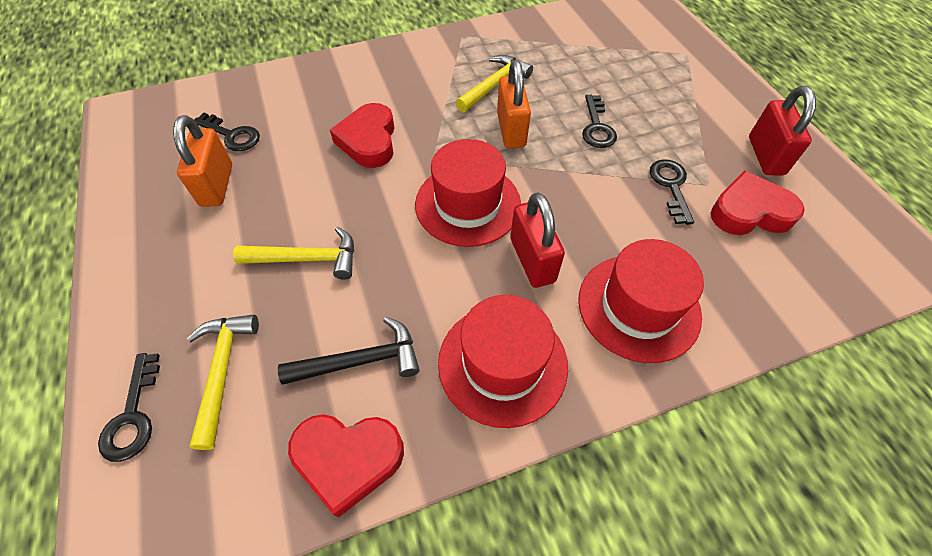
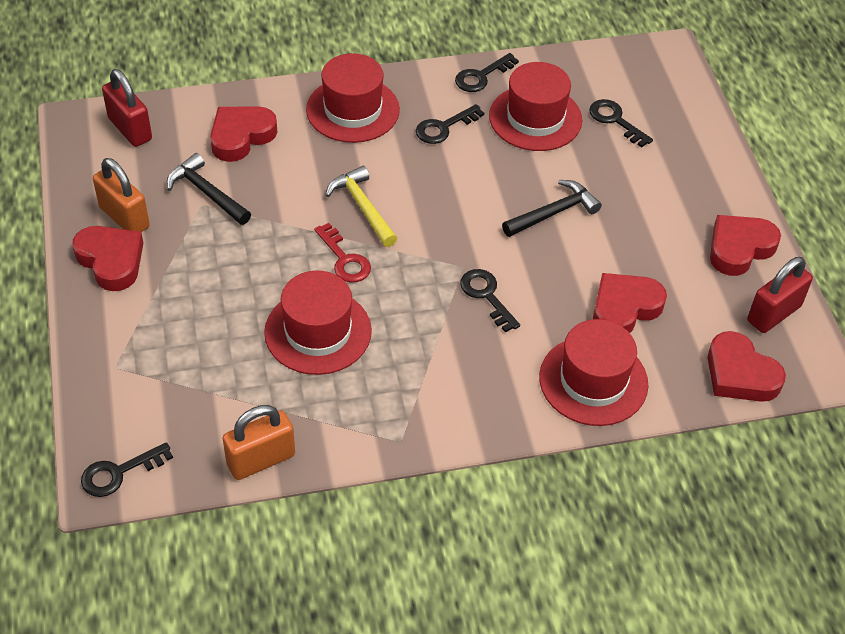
black hammer: [278,317,420,385] = 1 -> [167,153,251,225] [502,180,602,237] = 2
black key: [98,353,160,462] [194,113,260,151] [582,95,617,148] [650,159,694,225] = 4 -> [81,442,173,497] [416,104,484,144] [455,53,519,92] [460,269,520,333] [589,99,653,148] = 5
red hat: [415,139,521,247] [438,295,568,428] [578,239,704,363] = 3 -> [264,271,372,375] [306,53,400,143] [489,62,582,151] [539,319,648,426] = 4
red heart: [288,414,404,518] [330,103,394,168] [711,171,805,235] = 3 -> [72,226,143,291] [210,106,277,162] [593,273,667,333] [708,331,786,402] [710,215,781,276] = 5
red key: none = 0 -> [314,223,371,283] = 1
yellow hammer: [187,314,259,450] [233,227,354,280] [456,55,533,112] = 3 -> [326,166,397,247] = 1

